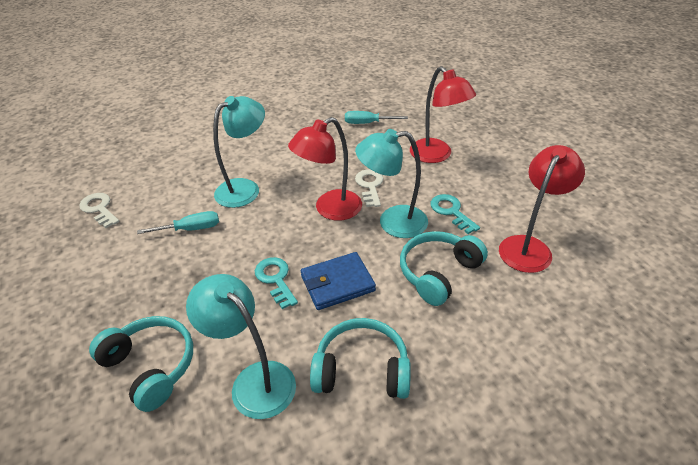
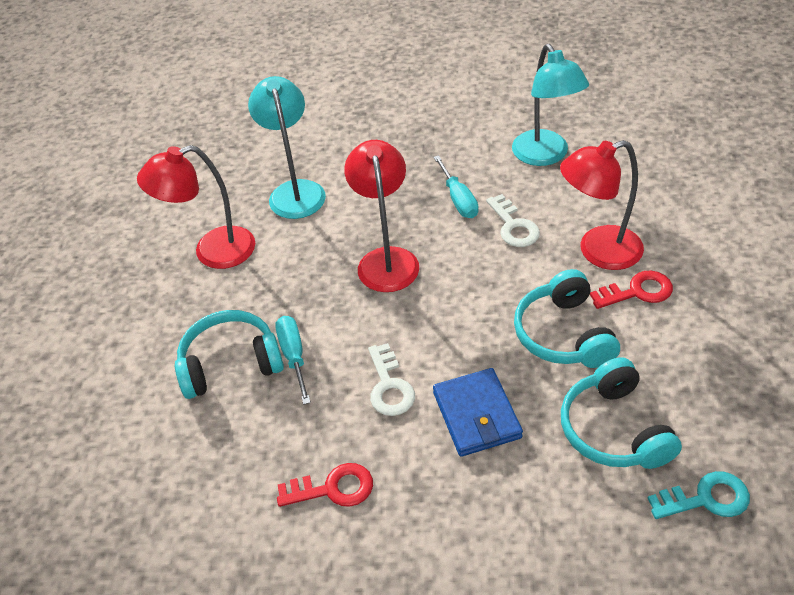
red key: none = 0 -> [277,463,373,507] [590,270,673,309] = 2
turquoise key: [255,257,298,309] [430,194,480,234] = 2 -> [647,471,750,519] = 1
turquoise lamp: [186,274,296,419] [213,96,265,208] [355,129,428,238] = 3 -> [248,76,326,219] [512,44,589,166] = 2

